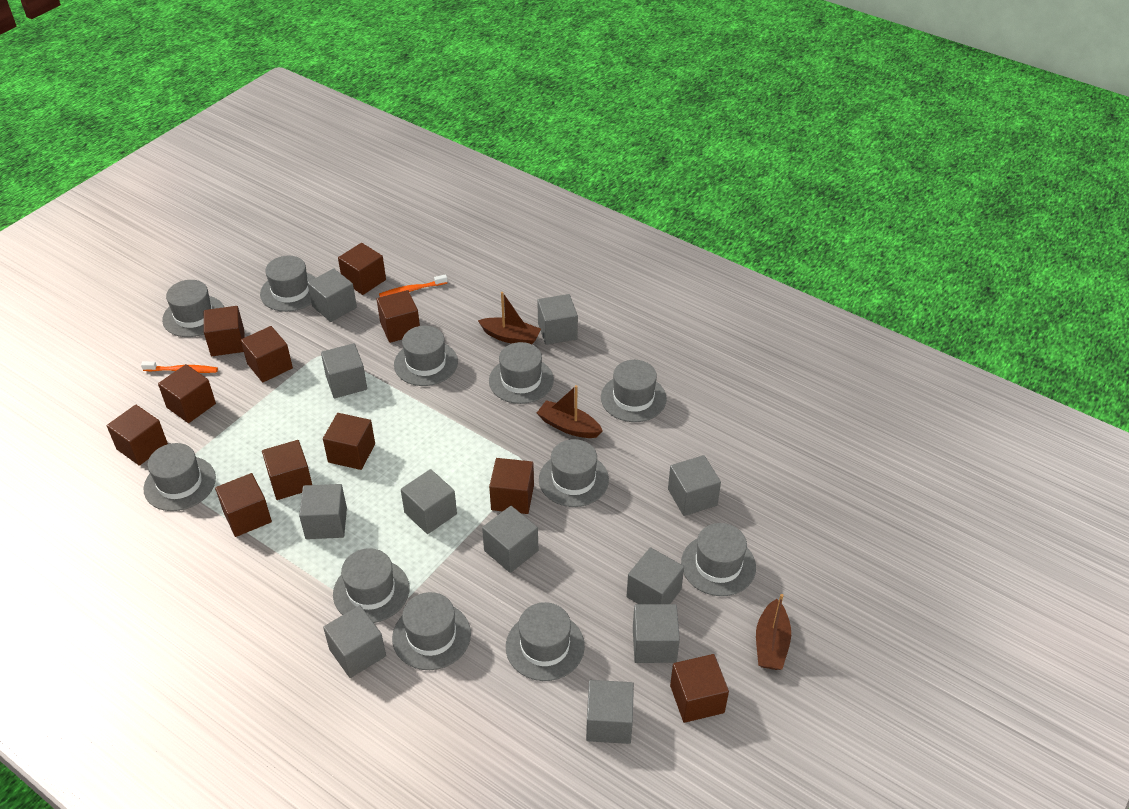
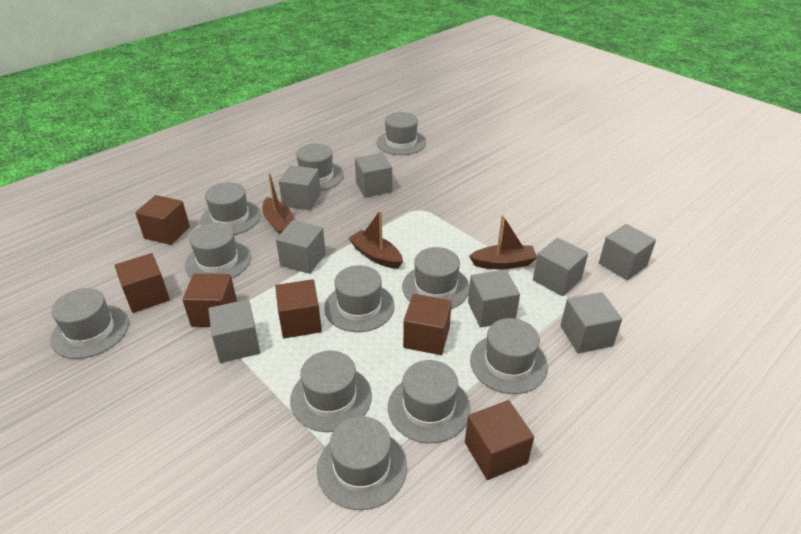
brown cube: [107,405,168,466] [158,364,216,423] [204,306,245,356] [215,473,272,537] [241,326,293,382] [262,440,312,500] [323,413,375,470] [338,243,386,295] [377,290,420,343] [489,458,534,514] [670,654,729,723] = 11 -> [114,253,170,313] [135,195,190,245] [182,274,237,327] [275,279,322,338] [403,294,452,355] [465,400,534,480] = 6
grey cube: [299,484,347,539] [307,268,357,322] [321,343,367,398] [323,605,386,678] [401,469,457,534] [482,506,538,573] [537,294,578,345] [586,680,634,744] [627,547,684,604] [633,604,680,663] [668,455,721,516] = 11 -> [208,299,260,363] [276,220,326,274] [279,165,321,210] [355,153,392,198] [468,269,520,328] [533,238,588,296] [560,292,622,353] [599,224,656,280] = 8
orange toothbrush: [141,361,218,373] [379,274,448,297] = 2 -> none = 0

